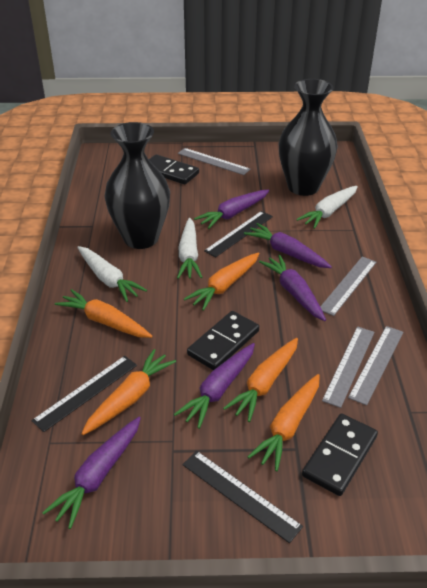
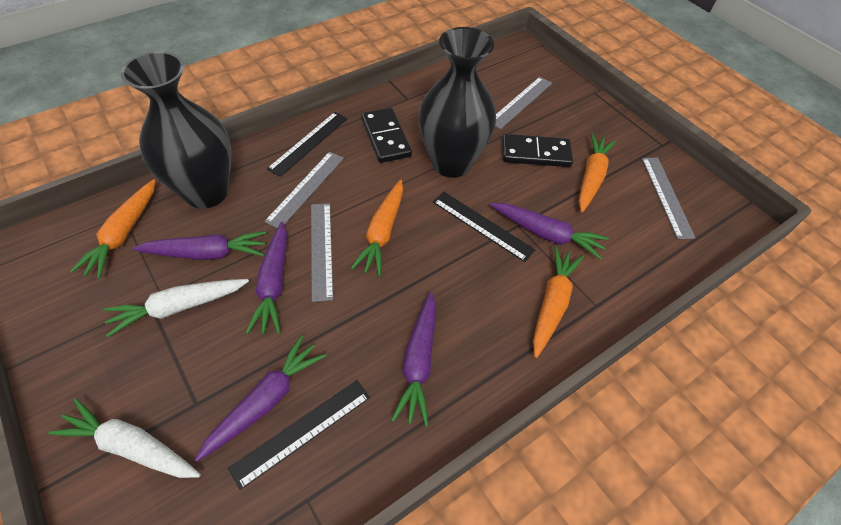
black domino: [149,154,199,184] [187,311,259,370] [302,413,378,496] = 3 -> [361,108,412,163] [502,134,573,167] = 2
orange carrot: [55,289,152,338] [81,349,176,435] [184,252,259,311] [223,338,298,422] [248,374,320,471] = 5 -> [70,179,156,279] [350,180,403,276] [533,246,584,358] [579,134,616,212] = 4
white carrot: [77,246,147,302] [177,218,202,279] [296,186,358,229] = 3 -> [48,398,201,478] [103,279,249,337] = 2

